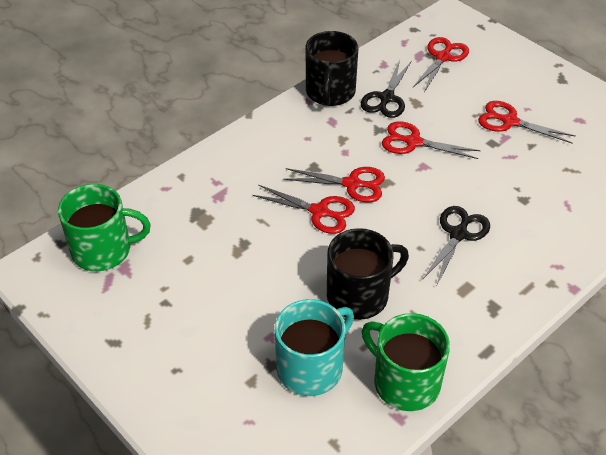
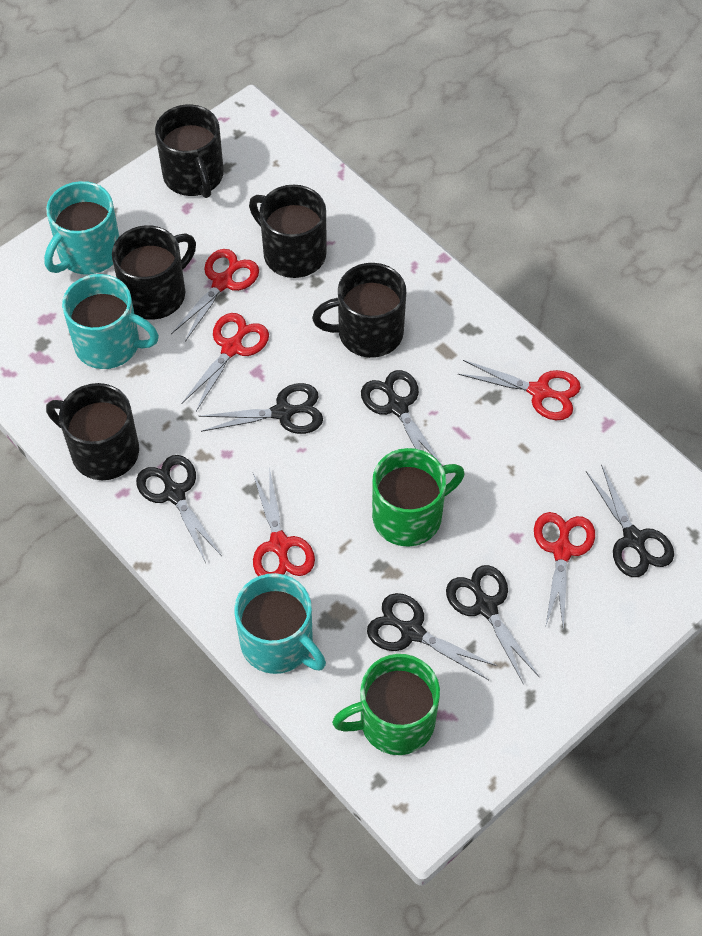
black mug: [306,31,358,106] [327,228,409,320] = 2 -> [46,383,139,480] [112,225,196,320] [155,104,223,198] [249,185,327,278] [312,263,406,358] = 5
black scissors: [361,60,411,118] [423,206,490,287] = 2 -> [136,455,222,563] [199,383,323,434] [361,370,443,466] [367,593,497,680] [446,565,540,685] [586,464,674,577] = 6
turquoise mug: [275,299,354,396] = 1 -> [44,181,119,275] [62,274,159,369] [234,573,326,674] = 3

